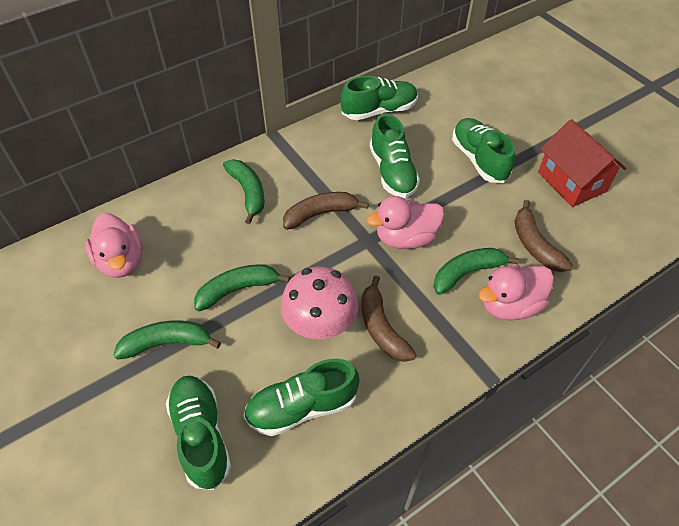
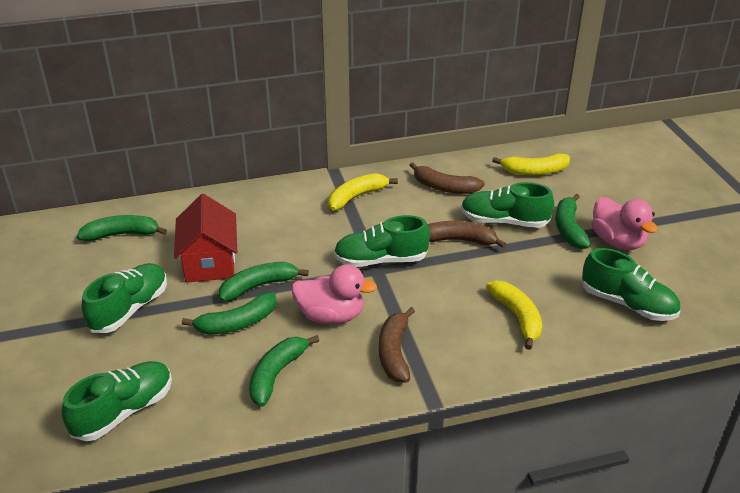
green banana: [113,320,221,360] [194,265,290,311] [223,160,265,224] [433,248,519,295] = 4 -> [77,215,167,241] [182,292,277,335] [219,262,309,302] [249,335,319,407] [556,194,591,249] = 5
pink duck: [85,213,143,278] [367,196,444,249] [478,265,554,321] = 3 -> [292,264,377,324] [592,197,658,250] = 2
pink mushroom: [281,267,358,339] = 1 -> none = 0
yellow banana: none = 0 -> [328,173,398,211] [486,280,542,350] [492,153,570,175] = 3

